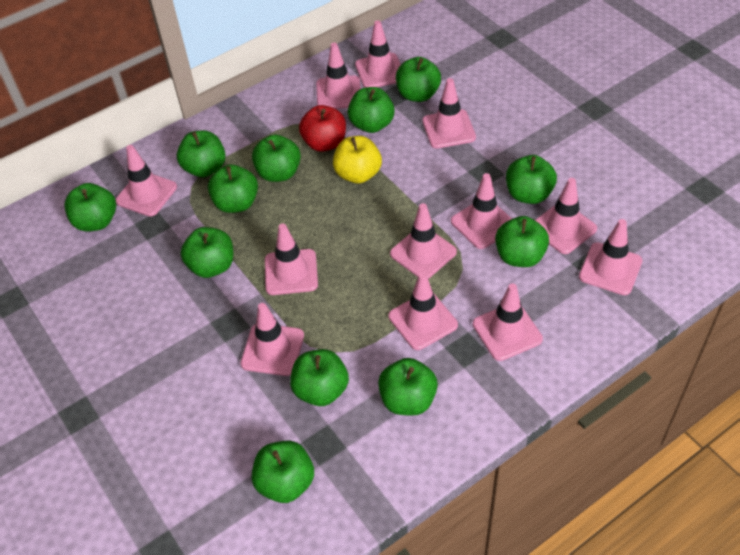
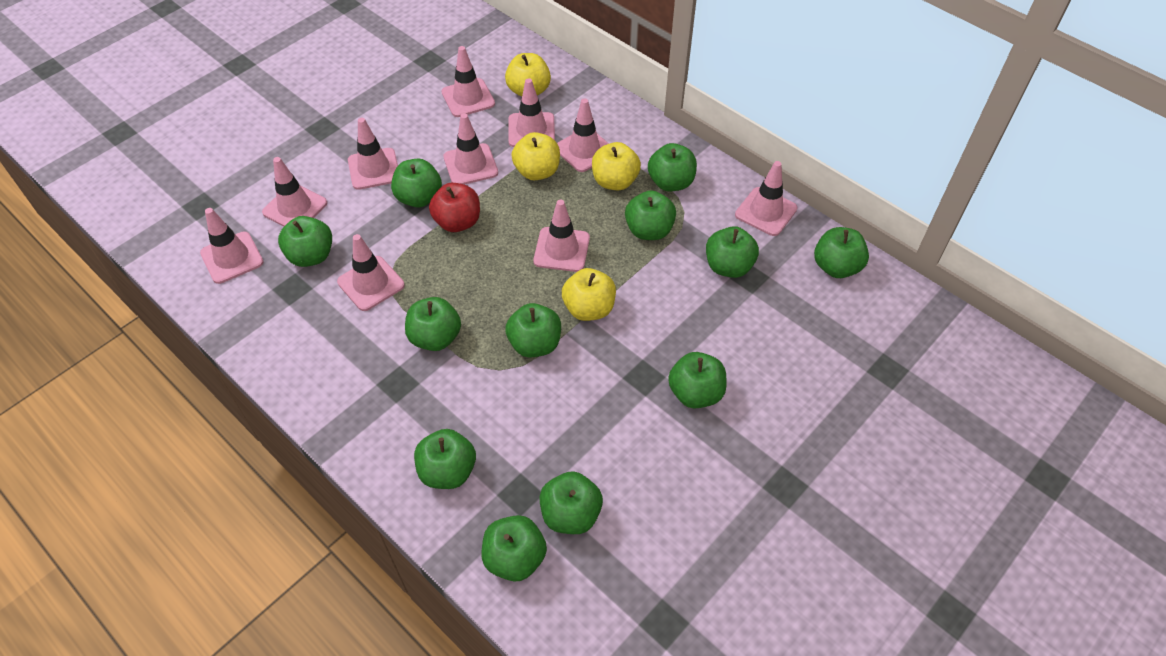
pink traffic cone: [115,145,177,217] [240,303,304,376] [265,224,318,295] [316,43,361,109] [355,20,401,88] [389,273,458,350] [390,203,457,279] [422,78,476,149] [451,173,512,249] [473,283,543,361] [535,178,597,254] [579,219,642,295] = 12 -> [200,208,263,284] [262,157,327,226] [337,234,405,311] [348,118,398,190] [442,46,495,117] [443,113,498,185] [508,78,555,147] [533,200,590,272] [557,98,609,172] [735,161,797,236] = 10
yellow apple: [333,136,382,184] = 1 -> [505,53,551,97] [512,132,560,180] [562,268,616,321] [592,142,641,191] = 4

